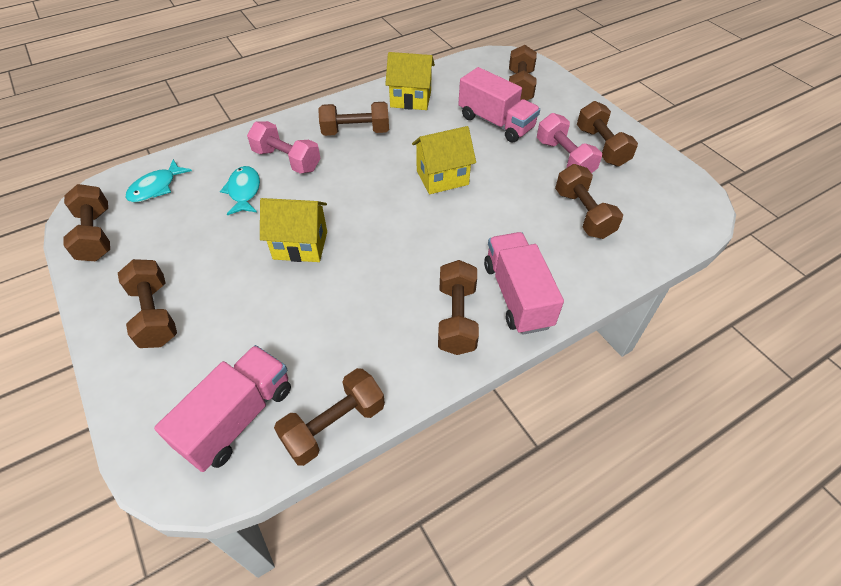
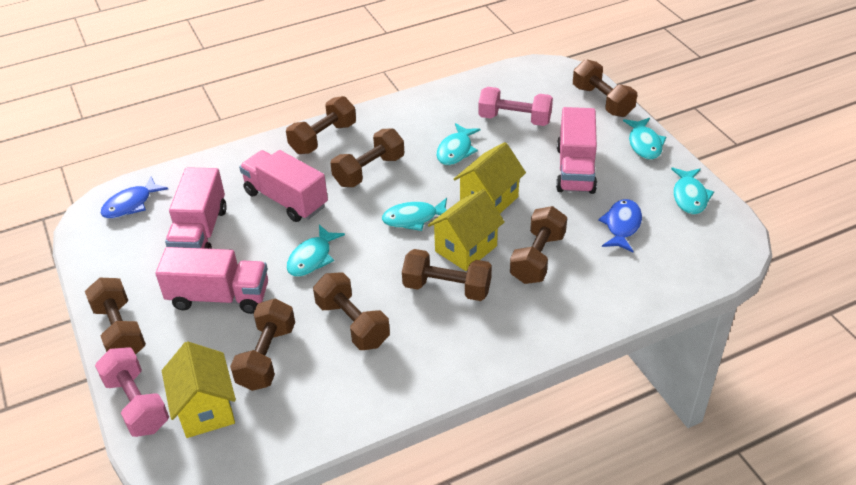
blue fish: none = 0 -> [101,176,168,219] [598,199,642,252] = 2
pink truck: [154,345,291,472] [458,67,540,143] [484,232,564,335] = 3 -> [155,247,268,314] [165,167,227,249] [239,150,328,222] [556,107,597,194] = 4
turquoise fish: [126,159,192,202] [220,166,260,215] = 2 -> [287,225,345,277] [382,198,447,231] [436,123,481,165] [623,118,666,160] [671,167,714,215] = 5

